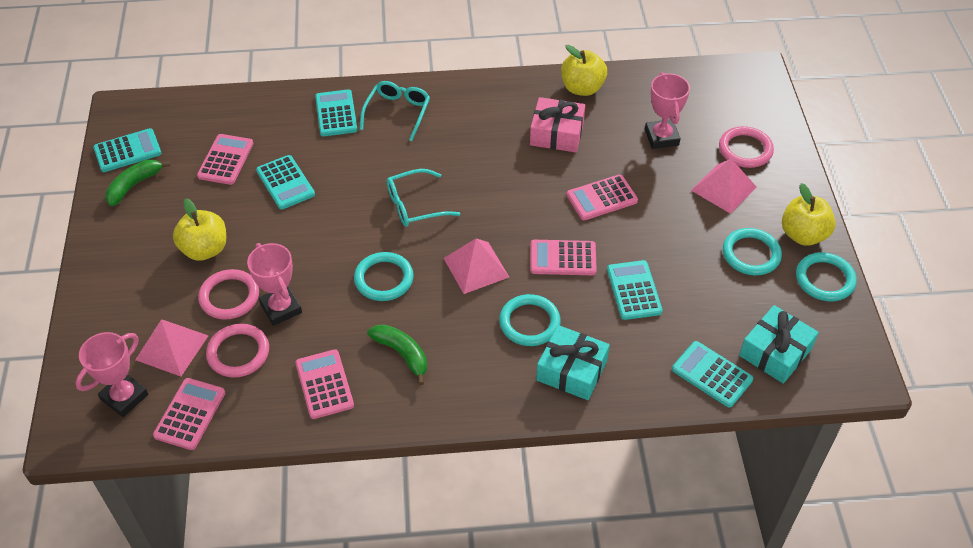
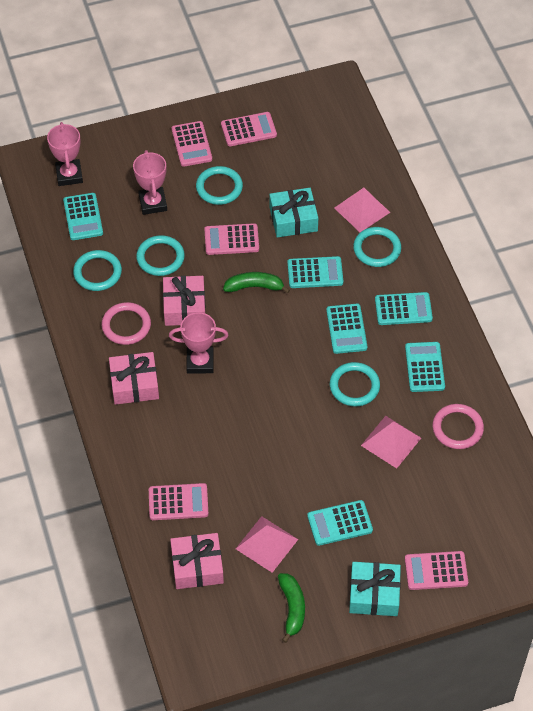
pink gift: [530,97,585,152] = 1 -> [109,352,159,405] [163,276,205,326] [170,533,224,589] = 3
pink ring: [198,269,259,320] [206,324,269,378] [719,126,774,168] = 3 -> [102,302,151,345] [433,404,484,449] = 2
turquoise calculator: [93,128,162,172] [256,155,315,209] [315,89,357,136] [607,260,663,320] [672,341,753,408] = 5 -> [63,193,103,240] [287,256,343,288] [307,500,373,546] [326,304,367,354] [375,292,433,325] [405,342,445,392] = 6
turquoise glasses: [360,81,430,141] [387,169,460,227] = 2 -> none = 0
turquoise ring: [354,252,414,301] [499,294,561,346] [723,228,782,275] [796,252,857,301] = 4 -> [73,250,122,291] [136,235,185,276] [196,166,243,205] [330,362,380,406] [353,227,401,267] = 5
yellow apple: [173,198,226,261] [561,45,607,96] [782,183,836,246] = 3 -> none = 0

